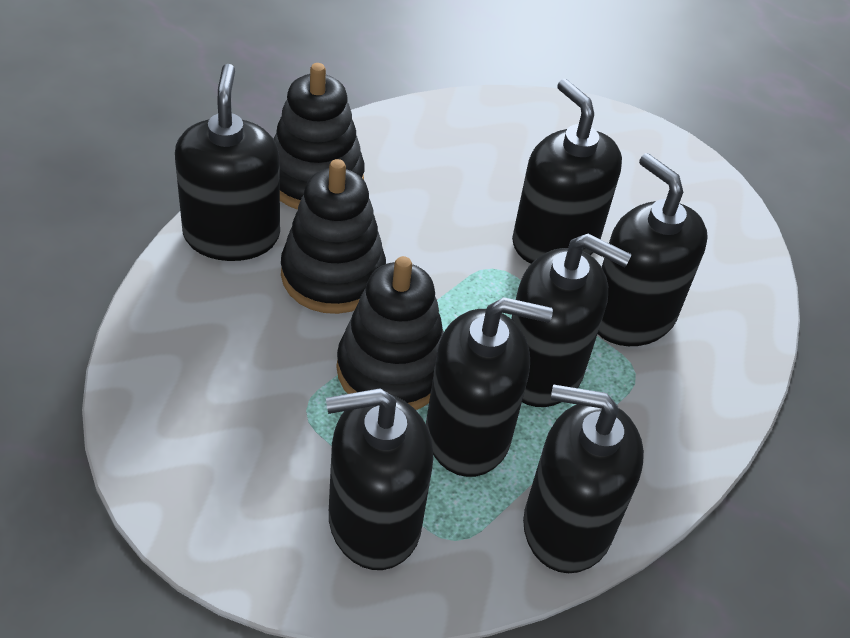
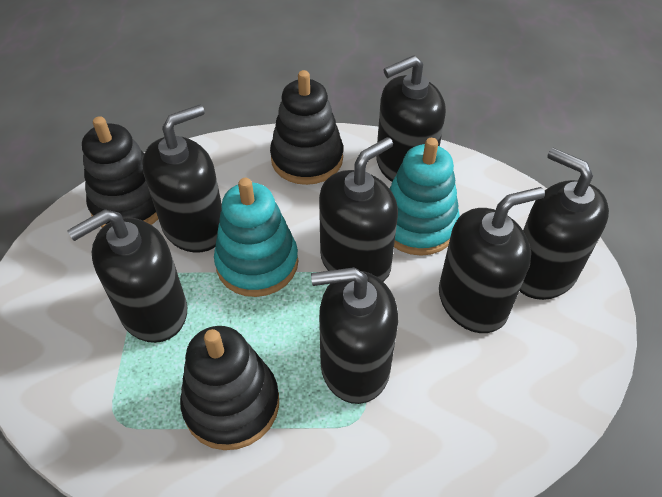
turquoise stacking toy: none = 0 -> [214,178,298,297] [389,138,460,256] = 2

